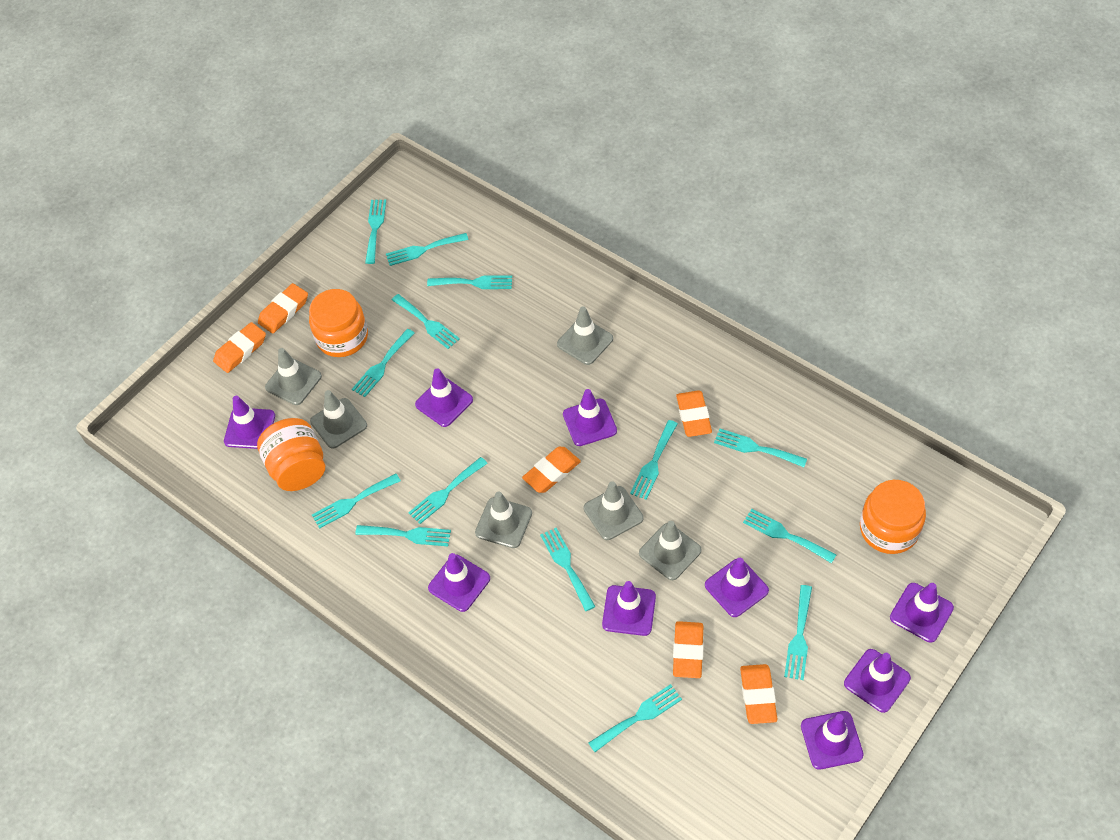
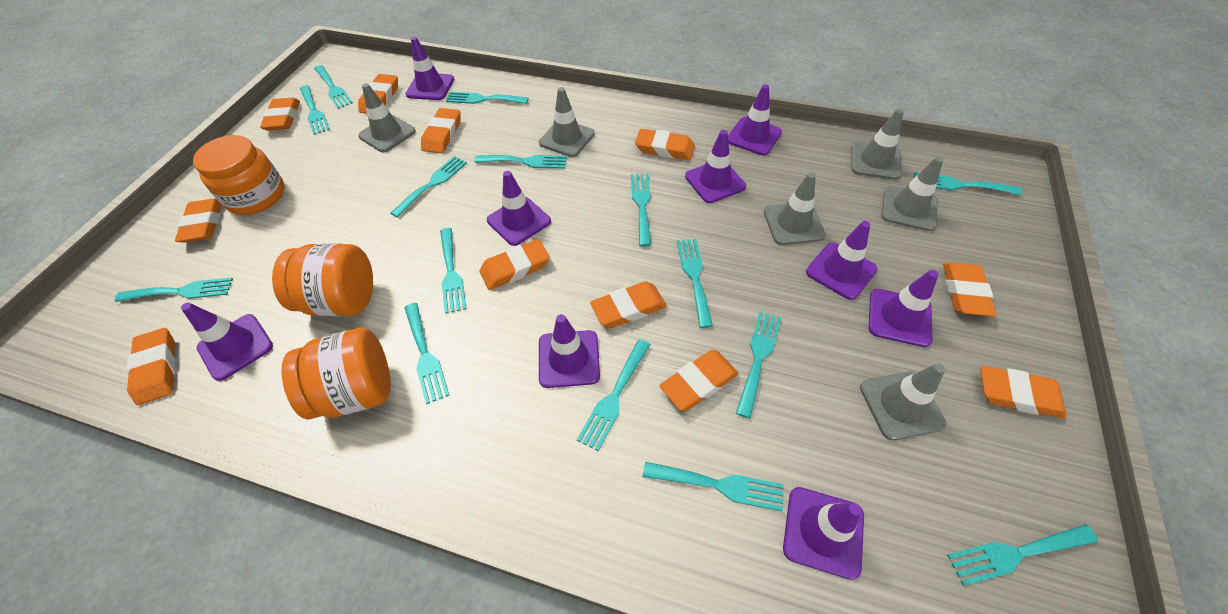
orange eraser: [213,322,266,373] [258,283,308,333] [522,447,581,493] [673,621,704,678] [676,390,712,437] [740,664,777,724] = 6 -> [127,328,176,405] [175,198,222,243] [260,98,300,131] [358,74,398,114] [421,108,461,153] [480,239,550,290] [590,281,667,328] [635,129,695,160] [660,350,739,411] [943,262,996,317] [981,366,1067,418] = 11
turquoise fork: [312,473,401,529] [352,329,415,397] [355,525,451,546] [365,200,386,264] [386,233,469,266] [392,294,460,349] [408,457,488,524] [427,275,512,289] [540,528,596,611] [589,684,682,752] [630,420,678,500] [714,429,807,467] [743,509,836,563] [784,585,812,680] = 14 -> [115,278,233,302] [300,85,330,135] [314,65,353,109] [391,156,467,218] [404,303,449,404] [440,228,466,314] [446,92,528,104] [474,155,567,169] [577,339,650,451] [631,174,651,247] [643,462,784,512] [677,239,713,328] [736,312,781,418] [914,172,1022,195] [947,524,1098,586] = 15

